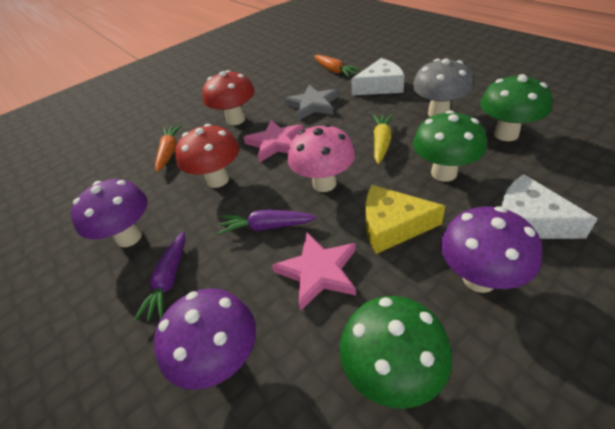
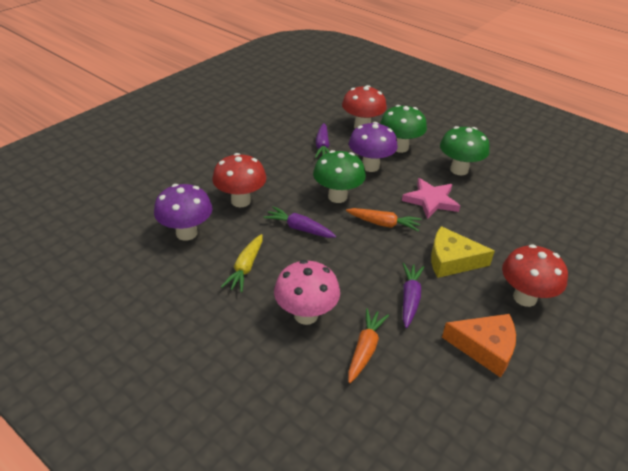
grey mushroom: [413,59,474,117] = 1 -> none = 0
grey star: [284,85,339,121] = 1 -> none = 0
orange cheese: none = 0 -> [442,314,516,378] = 1
pink star: [243,120,304,163] [272,233,356,311] = 2 -> [402,178,460,219] = 1
purple carrot: [133,231,185,321] [217,209,317,235] = 2 -> [263,206,336,238] [315,123,330,159] [403,263,424,328] = 3
purple mushroom: [71,179,147,247] [154,288,256,390] [441,206,542,293] = 3 -> [154,184,213,241] [349,122,398,172] = 2
red mushroom: [175,124,239,188] [202,70,255,125] = 2 -> [213,153,267,207] [342,85,387,129] [502,244,568,307] = 3
white cheese: [351,58,404,95] [501,174,598,239] = 2 -> none = 0

